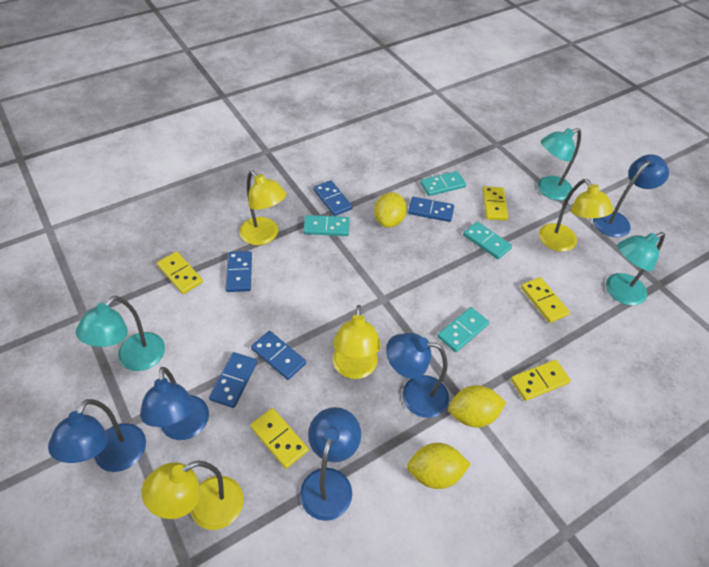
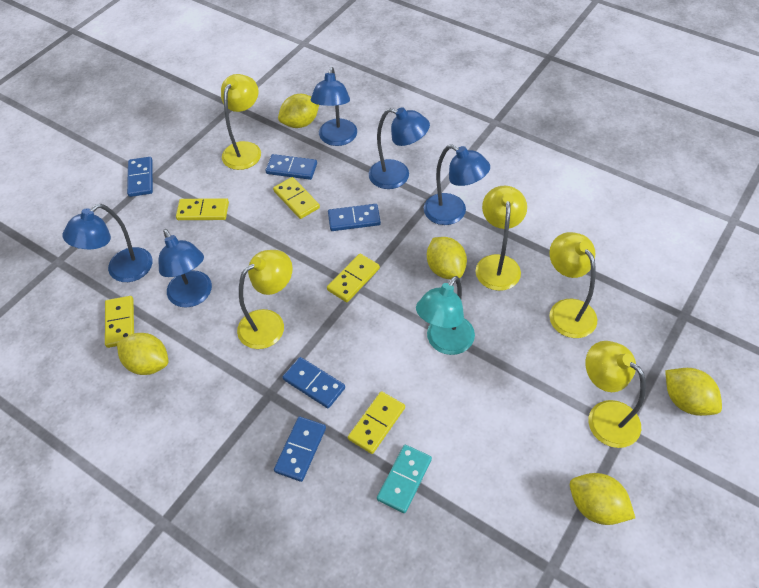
turquoise domino: [303,215,350,236] [420,171,466,196] [437,307,489,352] [463,222,512,259] = 4 -> [377,445,432,513] = 1
turquoise lamp: [76,296,165,371] [538,128,581,201] [606,232,665,305] = 3 -> [416,276,475,355] = 1
yellow lamp: [141,461,244,530] [240,171,286,245] [333,305,381,379] [539,179,613,252] = 4 -> [221,74,261,170] [237,250,293,349] [475,186,527,291] [549,232,597,338] [586,341,646,448] = 5
yellow lemon: [374,192,407,228] [407,443,471,489] [449,385,506,428] = 3 -> [117,333,168,375] [278,94,319,128] [427,237,467,279] [570,473,635,525] [665,368,722,416] = 5

